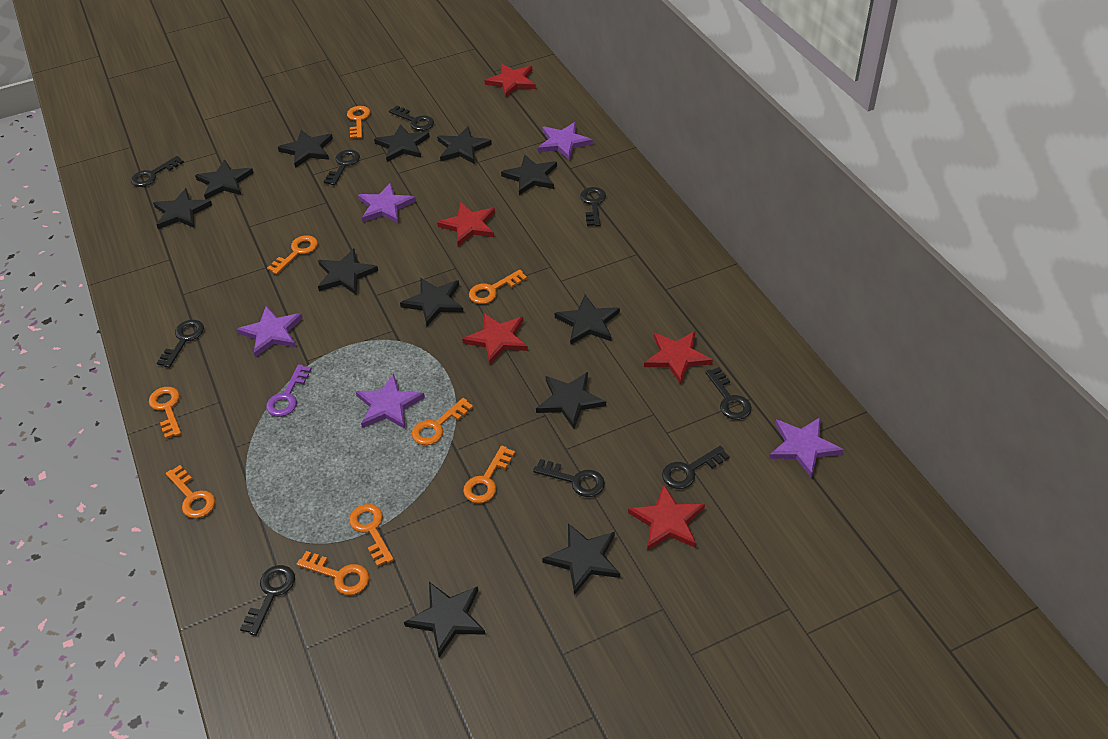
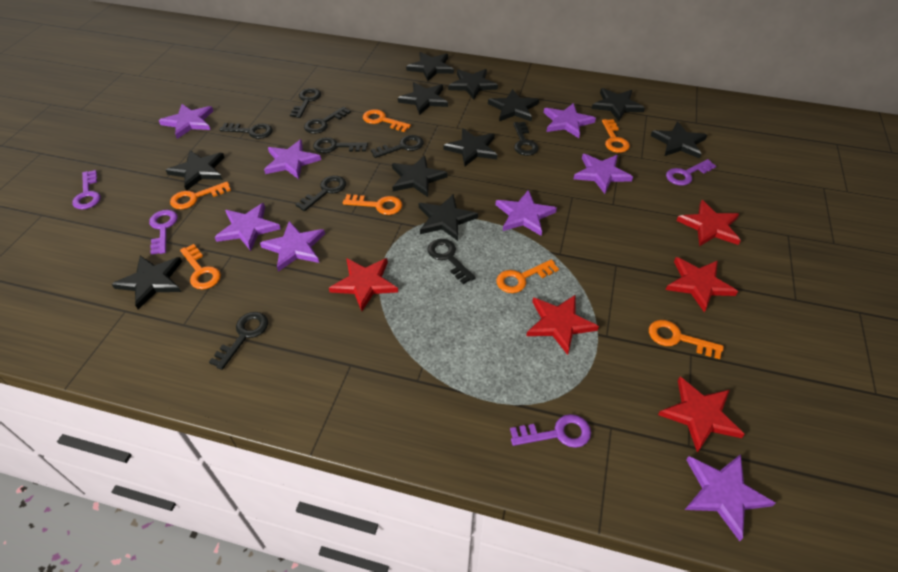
black star: [153,188,212,229] [195,160,254,199] [278,130,333,168] [318,248,378,294] [374,124,430,162] [400,278,464,326] [404,582,486,658] [437,126,492,164] [501,155,557,195] [536,372,606,429] [542,523,620,595] [555,295,620,345] = 12 -> [112,256,182,310] [166,150,225,191] [392,155,448,197] [398,82,448,115] [406,52,454,81] [419,194,478,241] [443,128,497,166] [448,69,498,99] [488,89,539,122] [592,88,645,121] [651,122,707,159] = 11
orange key: [149,387,181,439] [166,465,215,518] [267,235,318,275] [297,551,369,595] [347,106,370,139] [349,504,394,566] [412,398,473,445] [463,446,515,503] [469,270,527,304] = 9 -> [170,182,231,209] [180,244,221,290] [343,194,402,215] [363,109,411,132] [496,259,559,293] [602,119,630,153] [649,320,724,359] = 7
purple key: [266,364,312,417] = 1 -> [72,170,101,210] [149,210,178,255] [510,414,591,448] [666,159,716,186] = 4
purple star: [237,306,303,357] [355,374,425,429] [358,183,416,223] [538,122,593,160] [769,417,844,478] = 5 -> [159,104,213,139] [215,203,281,251] [260,221,325,272] [264,139,321,179] [496,190,557,236] [544,103,596,138] [574,154,633,194] [685,454,775,541] = 8

